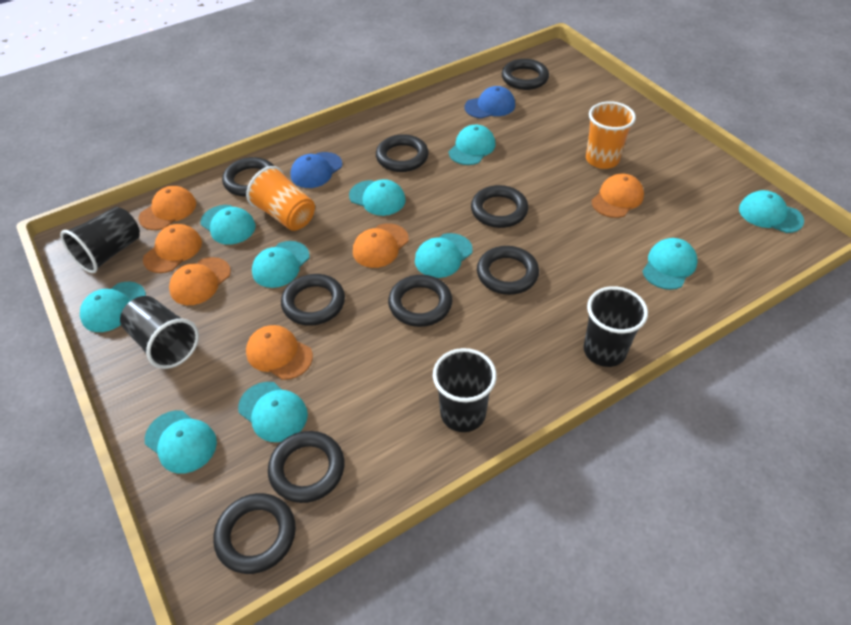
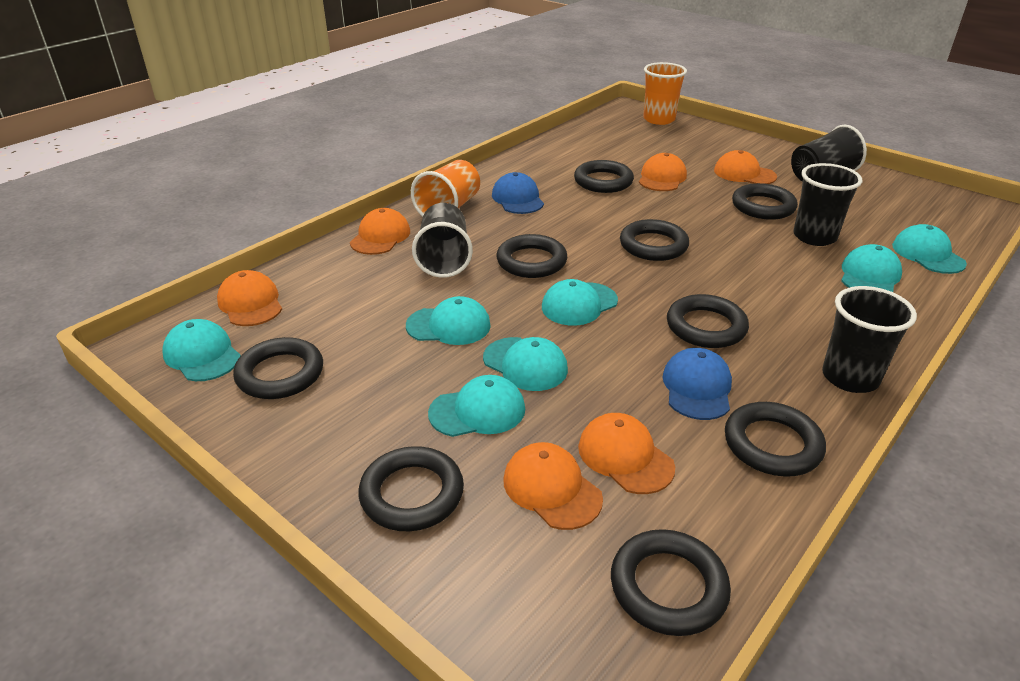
turquoise cap: [80,282,146,332] [145,410,217,474] [201,205,256,245] [238,382,308,442] [252,241,310,288] [349,179,406,216] [415,233,473,278] [449,125,495,165] [642,238,698,290] [739,190,804,233] = 10 -> [162,319,241,381] [406,296,491,345] [428,375,525,437] [483,337,568,391] [542,279,618,326] [841,244,902,292] [892,224,967,274] = 7

